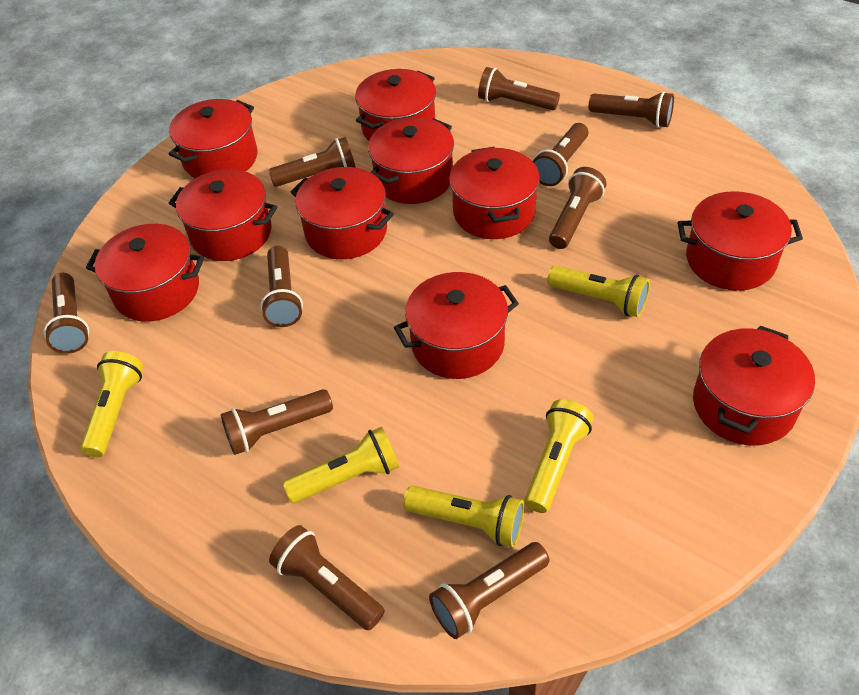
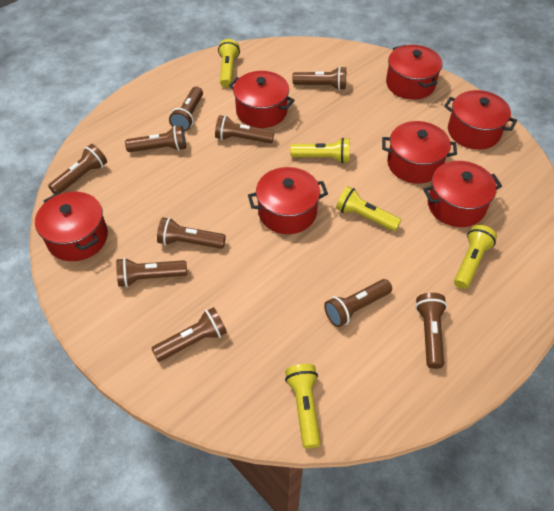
red pot: [86,224,204,322] [169,99,258,178] [169,169,277,261] [291,167,394,259] [355,69,436,141] [368,117,454,204] [394,272,519,379] [449,147,540,239] [678,191,803,291] [693,326,815,445] = 10 -> [35,192,108,261] [229,71,295,128] [248,167,328,234] [382,121,457,184] [386,45,442,100] [423,161,502,227] [444,90,517,150] = 7

